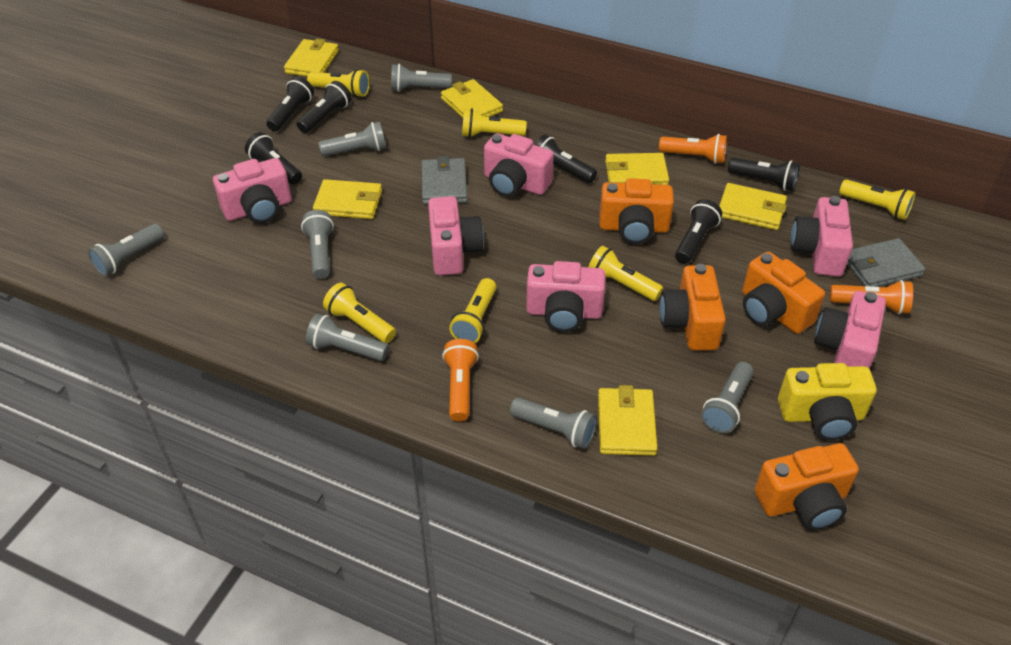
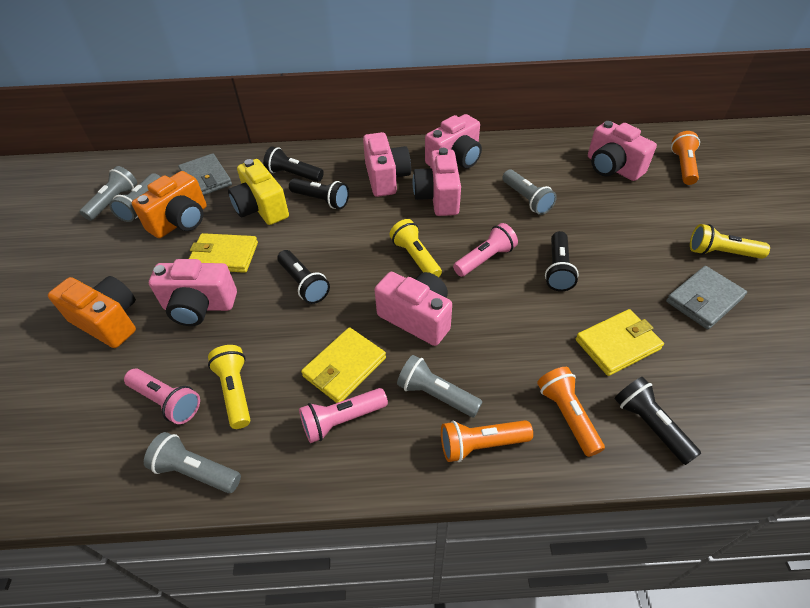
black flashlight: [245,132,302,185] [266,77,314,132] [297,81,351,133] [535,135,597,183] [675,199,722,264] [728,158,800,191] = 6 -> [263,146,324,182] [277,250,330,304] [289,178,349,209] [545,231,579,291] [614,377,701,465] = 5
grey flashlight: [88,224,164,276] [301,210,334,279] [306,314,389,361] [318,121,386,156] [391,64,452,92] [510,397,597,449] [701,362,754,433] = 7 -> [80,166,137,221] [109,173,160,222] [144,432,241,493] [397,355,482,417] [502,170,557,215] = 5
orange camera: [599,178,674,244] [660,264,726,350] [742,252,825,334] [754,443,859,530] = 4 -> [48,276,136,348] [132,171,207,238] = 2
pink flashlight: none = 0 -> [124,369,200,424] [299,388,388,443] [453,223,518,277] = 3
yellow flashlight: [307,69,370,97] [323,283,396,343] [449,278,496,343] [462,108,527,138] [589,246,663,301] [839,179,915,220] = 6 -> [208,345,250,429] [390,219,442,277] [690,224,770,259] = 3
yellow wallet: [284,39,339,76] [313,179,382,219] [441,79,503,118] [598,385,658,456] [605,153,669,185] [719,183,787,230] = 6 -> [189,233,258,273] [301,327,386,403] [576,309,664,376] = 3

